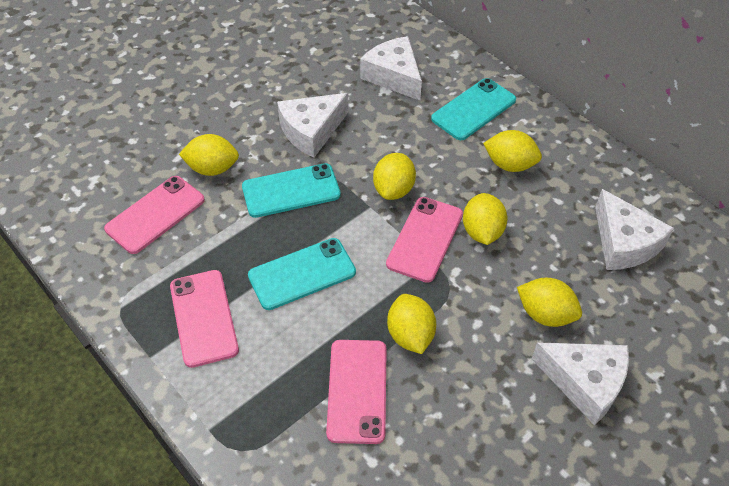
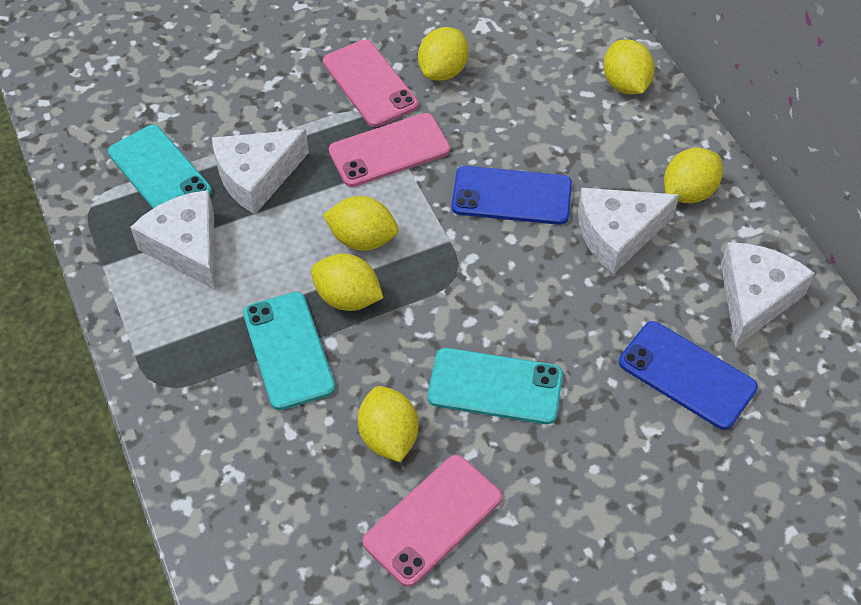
blue phone: none = 0 -> [452,166,572,225] [619,321,758,430] = 2
pink phone: [104,176,205,254] [170,270,239,368] [326,340,387,444] [386,197,463,283] = 4 -> [323,40,418,127] [329,113,450,187] [362,455,502,587] = 3

